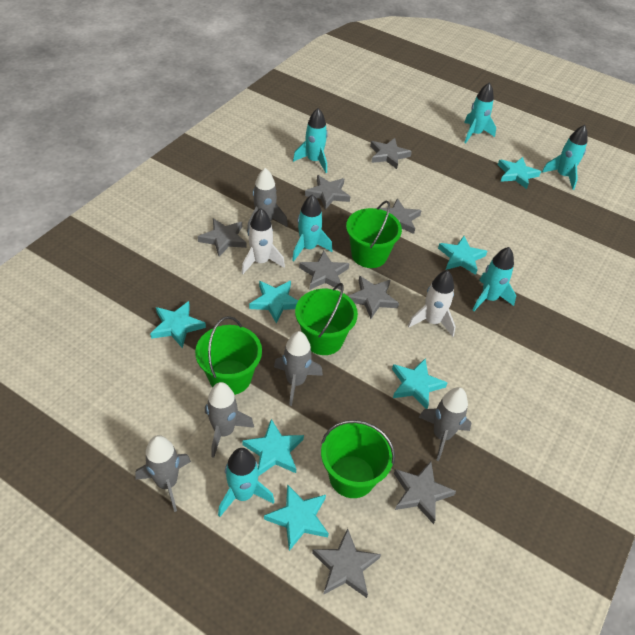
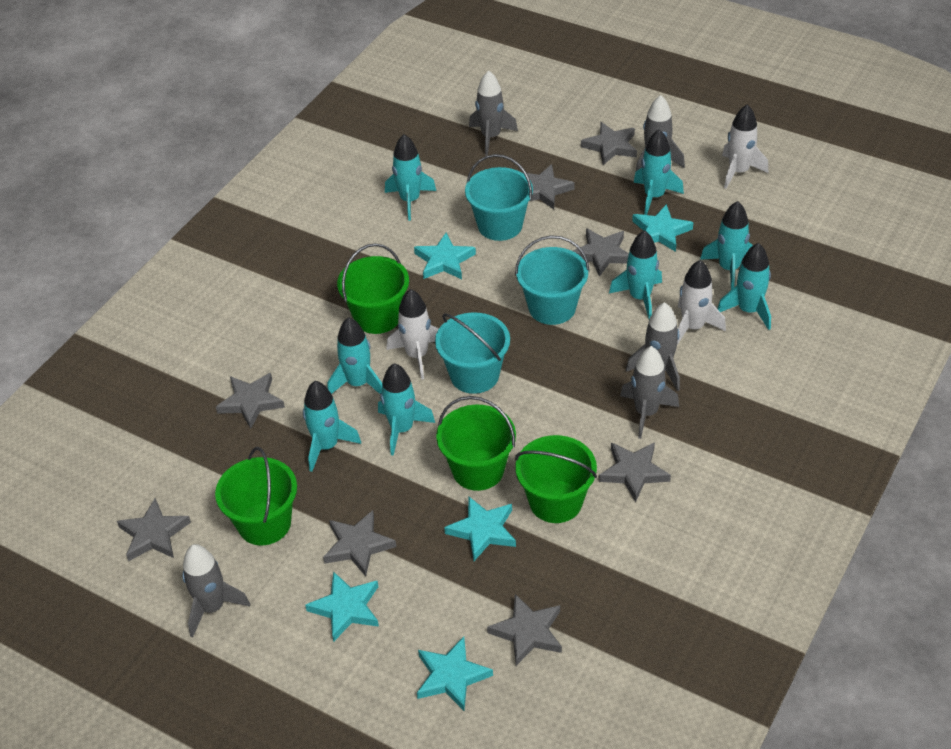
turquoise bucket: none = 0 -> [435,312,510,394] [465,154,533,241] [515,235,590,325] = 3
turquoise rocket: [218,448,275,517] [292,194,332,261] [293,108,328,173] [464,82,496,143] [473,247,516,311] [542,125,588,190] = 6 -> [303,381,361,472] [327,317,382,394] [378,363,435,456] [385,134,436,221] [609,230,662,319] [634,129,684,215] [700,201,753,290] [717,243,771,330] = 8
turquoise star: [150,301,206,349] [242,419,304,476] [249,281,298,323] [264,484,329,551] [392,358,447,409] [438,236,487,275] [498,157,541,189] = 7 -> [305,571,379,641] [414,233,476,279] [417,637,493,711] [444,497,516,561] [632,204,694,252] = 5
white rocket: [242,208,285,274] [408,270,455,337] = 2 -> [386,289,439,380] [677,260,726,345] [722,105,768,189] = 3

